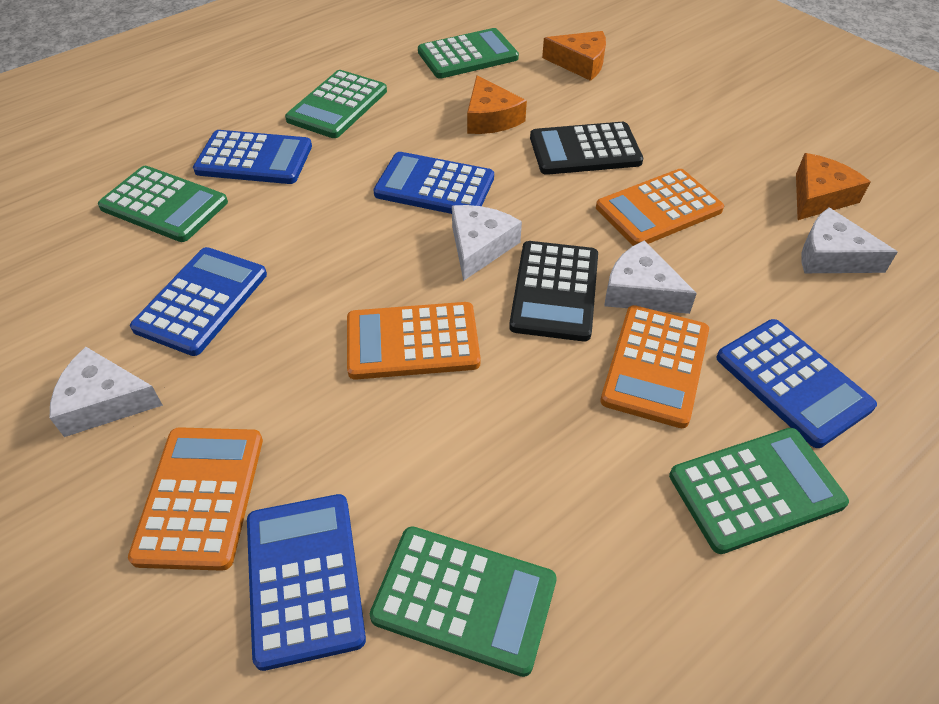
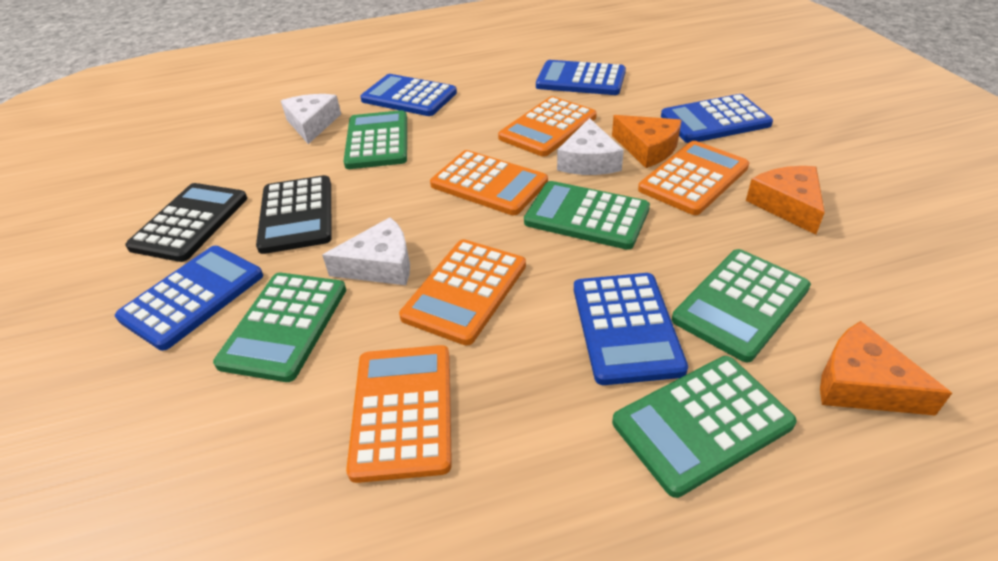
orange calculator: [128,427,263,571] [347,302,481,380] [596,169,724,246] [600,305,709,428] = 4 -> [346,345,452,483] [399,239,526,346] [430,150,548,215] [498,96,597,157] [638,141,749,215] = 5
white cheese: [50,347,163,437] [452,205,522,281] [604,240,697,314] [801,208,898,273] = 4 -> [281,94,341,144] [322,217,410,285] [557,118,624,175] = 3

